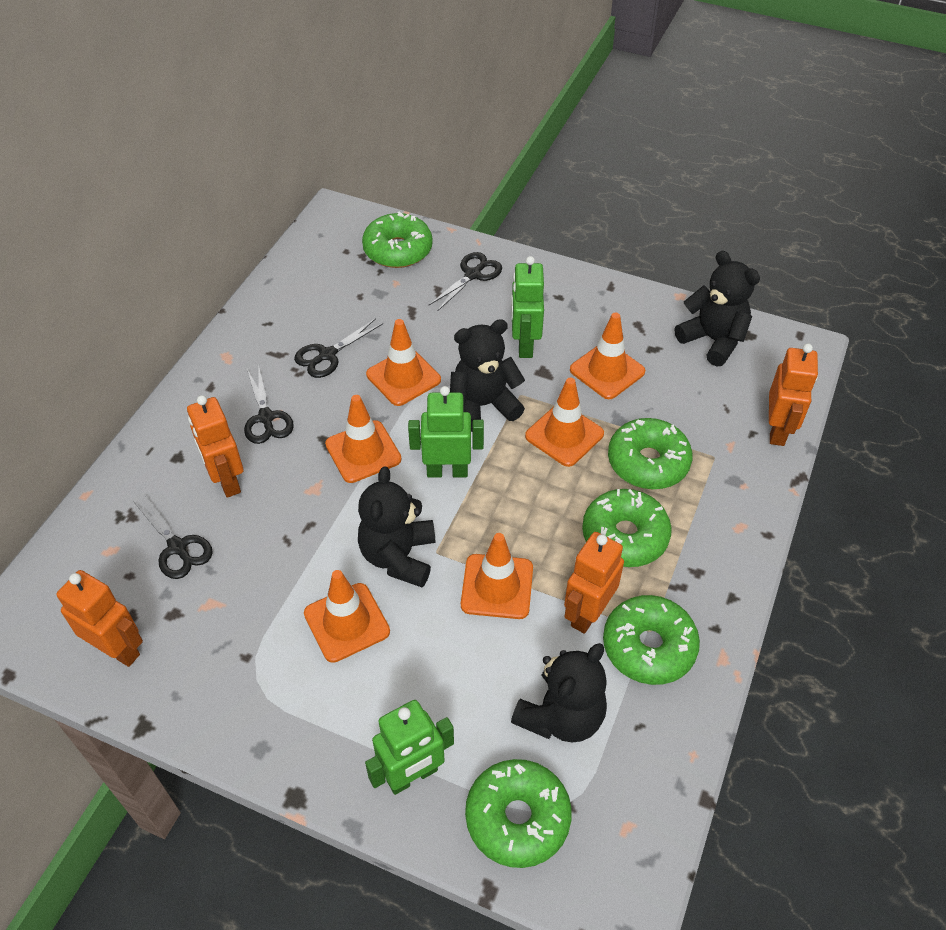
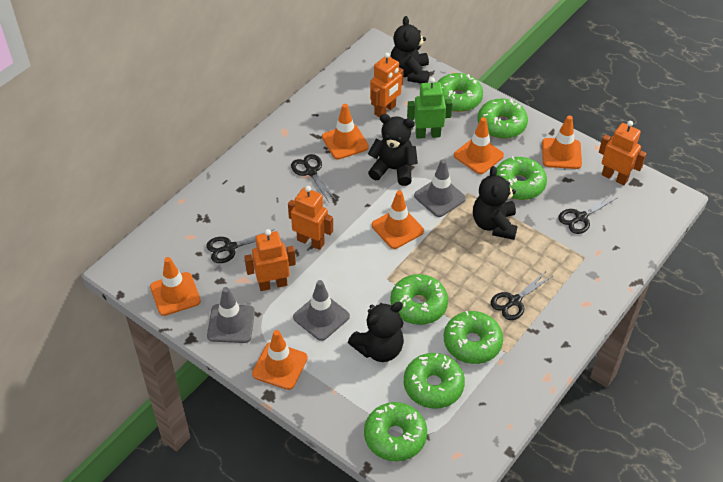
green donut: [362,212,433,268] [465,759,572,868] [582,489,672,567] [603,595,700,685] [608,418,693,489] = 5 -> [364,402,427,461] [390,274,448,325] [404,353,465,409] [438,73,483,112] [444,311,503,364] [478,98,528,139] [496,156,547,200] = 7
green robot: [365,700,454,795] [408,386,484,478] [511,256,544,358] = 3 -> [407,77,453,139] = 1
grey traffic cone: none = 0 -> [207,287,255,343] [293,280,350,341] [414,159,466,217] = 3

